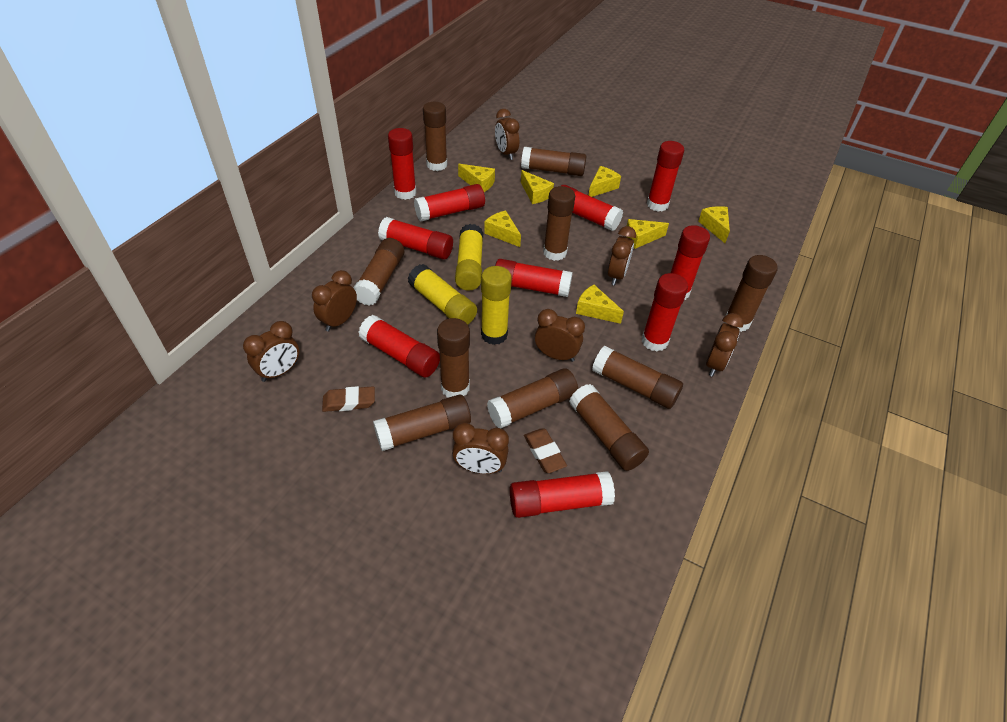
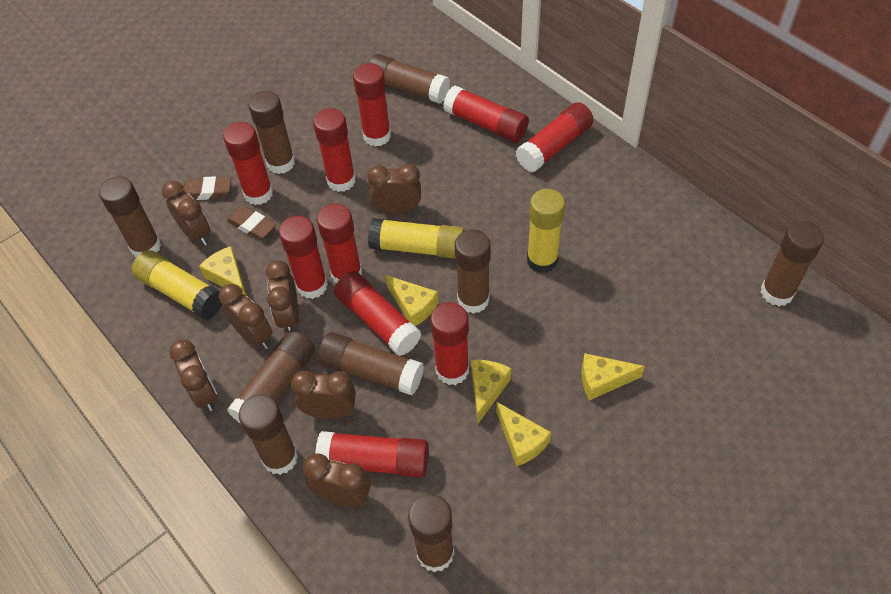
brown glue stick: [354,238,404,306] [373,394,471,451] [423,102,447,171] [437,318,470,397] [487,368,578,429] [521,147,587,176] [543,186,575,261] [569,384,649,471] [592,346,683,409] [726,255,778,332] = 10 -> [99,176,161,257] [228,330,315,424] [239,394,298,475] [248,91,295,174] [318,332,424,395] [369,54,450,104] [408,494,454,572] [455,230,491,314] [761,221,824,306] = 9
yellow cheese: [458,164,495,192] [484,210,521,247] [521,170,554,204] [576,285,624,324] [588,166,621,197] [626,219,669,249] [698,206,730,243] = 7 -> [199,246,247,296] [385,275,438,326] [471,360,511,424] [496,402,551,466] [582,353,645,400] = 5

